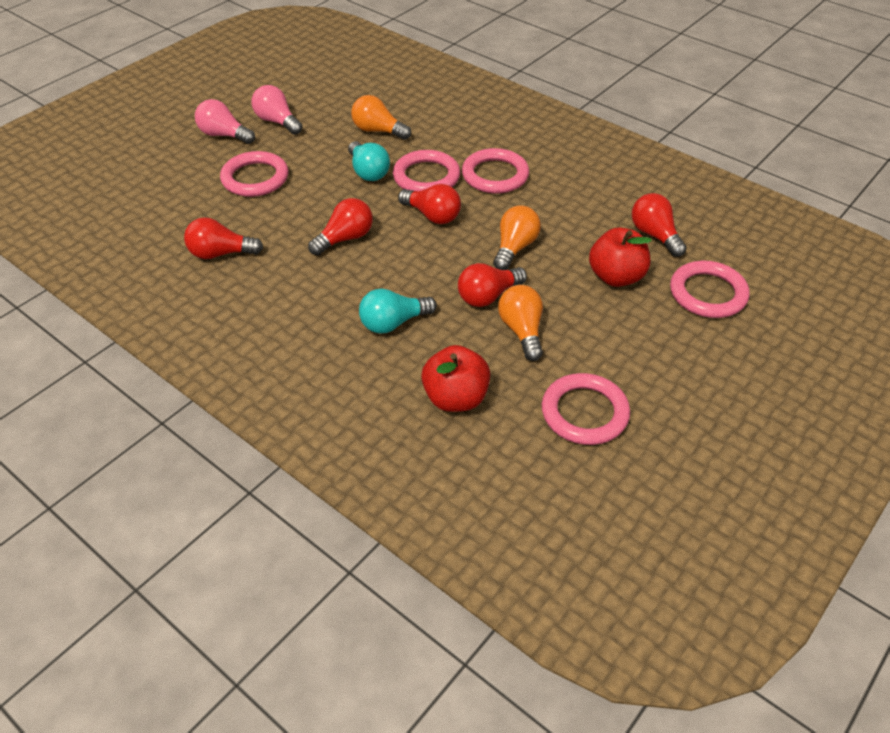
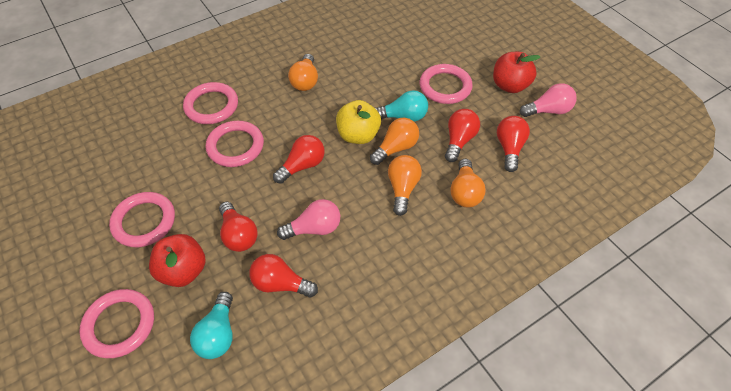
orange light bulb: [351,95,411,140] [493,205,541,270] [498,285,543,361] = 3 -> [288,54,318,91] [370,118,419,165] [388,155,422,216] [450,159,486,207] = 4
yellow apple: none = 0 -> [336,100,381,144] = 1

